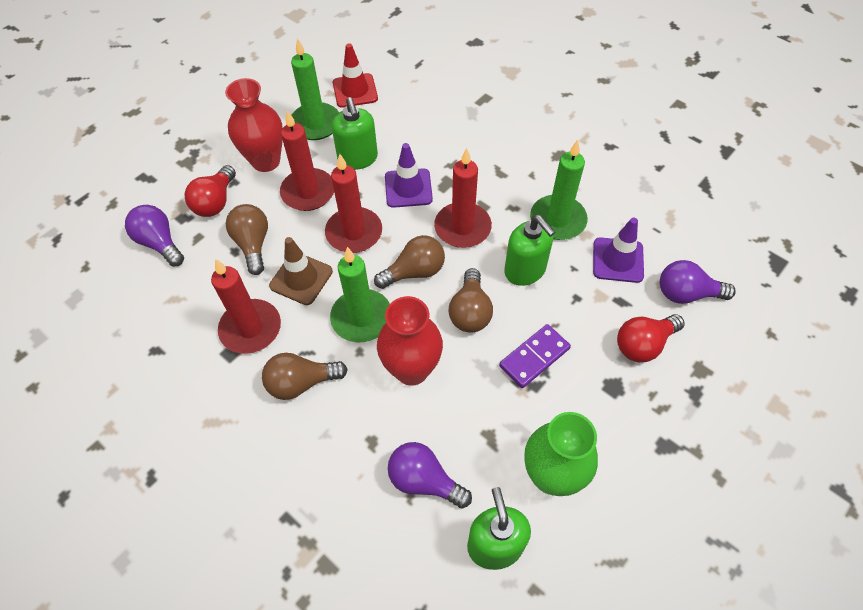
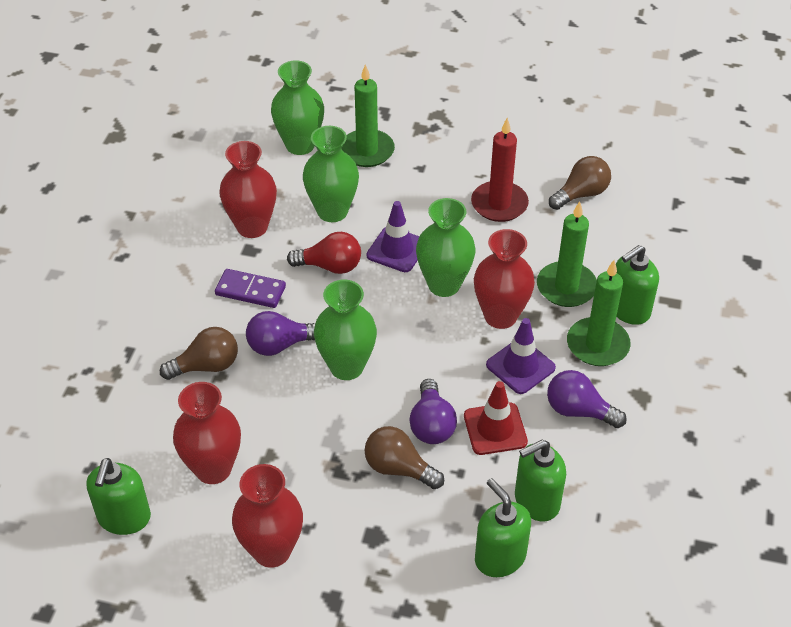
brown light bulb: [226,204,268,275] [262,353,348,400] [374,235,445,289] [449,268,493,332] = 4 -> [160,327,238,380] [364,426,444,489] [549,156,611,210] = 3
brown traffic cone: [269,237,333,305] = 1 -> none = 0
green soap dispenser: [332,97,378,170] [467,487,531,570] [504,215,555,286] = 3 -> [86,458,151,535] [475,478,531,577] [515,440,566,522] [616,245,659,325] = 4
green vase: [524,412,598,496] = 1 -> [271,60,324,155] [303,126,359,222] [314,280,377,380] [416,198,475,297] = 4
red candle: [211,259,281,354] [280,110,334,211] [325,154,382,253] [434,148,492,248] = 4 -> [471,118,529,222] = 1
red light bulb: [184,165,236,217] [617,314,685,362] = 2 -> [287,232,361,274] = 1
red vase: [225,78,283,172] [377,296,443,386] = 2 -> [173,382,241,484] [220,141,277,238] [232,464,303,568] [474,229,535,329] = 4

